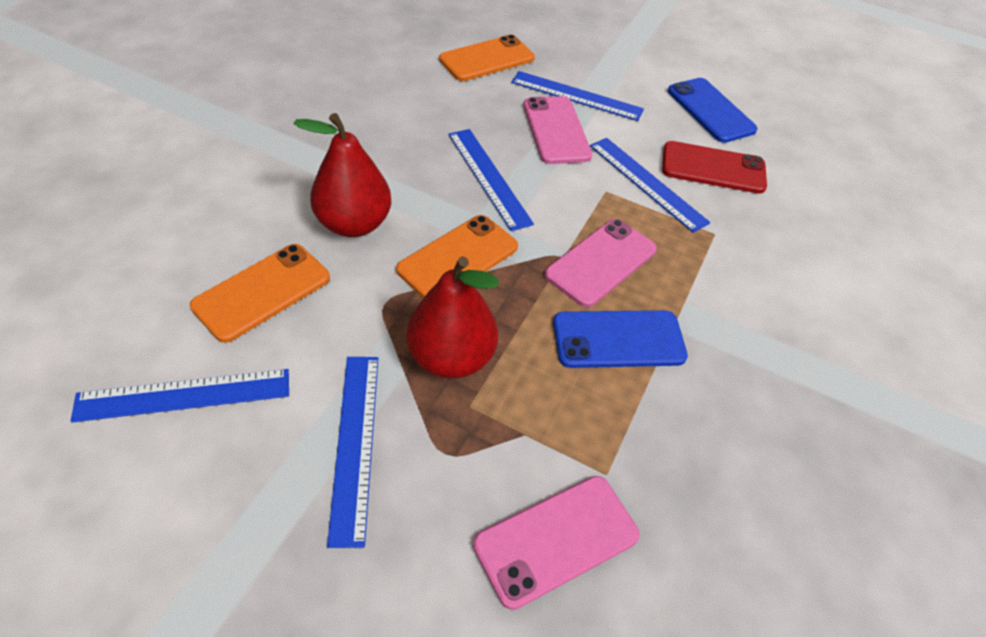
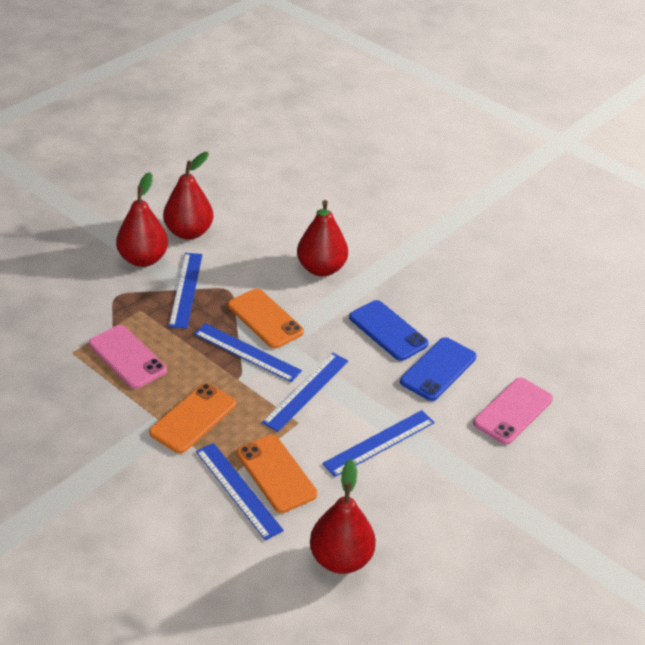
pink phone: [473,476,640,610] [523,96,592,164] [545,219,657,307] = 3 -> [89,325,167,389] [473,378,553,445] = 2
red pear: [293,113,391,237] [406,256,499,379] = 2 -> [116,172,168,267] [163,152,213,240] [297,200,348,276] [310,459,376,574] = 4
red phone: [662,141,767,194] = 1 -> none = 0

